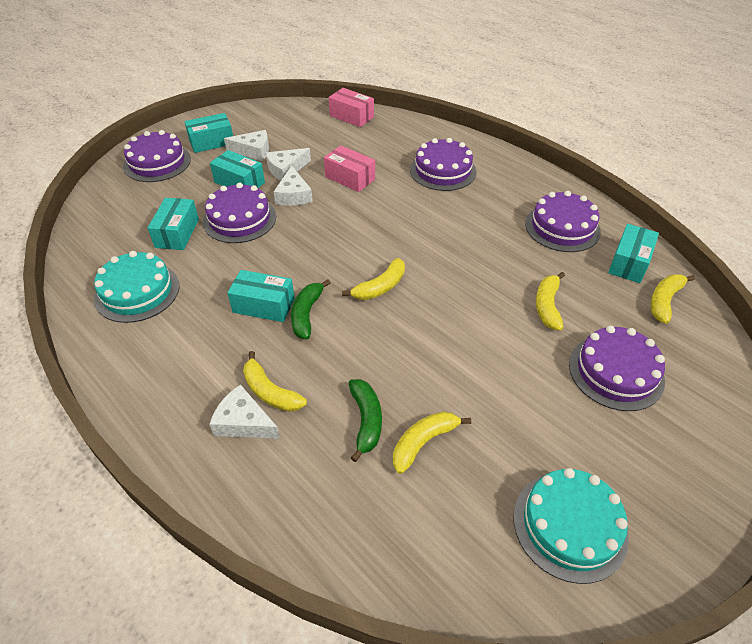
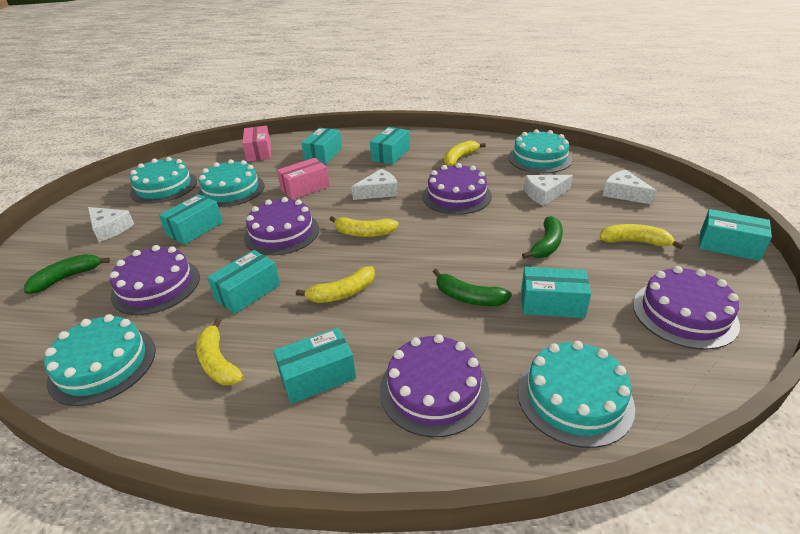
green banana: [291,279,330,339] [349,379,382,462] = 2 -> [24,254,110,294] [433,269,512,306] [522,216,563,259] = 3
turquoise box: [148,198,199,250] [184,113,233,153] [210,150,265,188] [227,270,295,322] [608,224,659,283] = 5 -> [159,194,223,245] [207,250,280,314] [273,327,356,404] [301,128,342,165] [370,127,410,165] [521,267,591,318] [699,209,772,261] = 7
turquoise cake: [94,251,180,323] [514,468,629,584] = 2 -> [44,314,156,406] [130,157,197,204] [198,159,264,207] [508,129,572,173] [517,341,635,448] = 5

